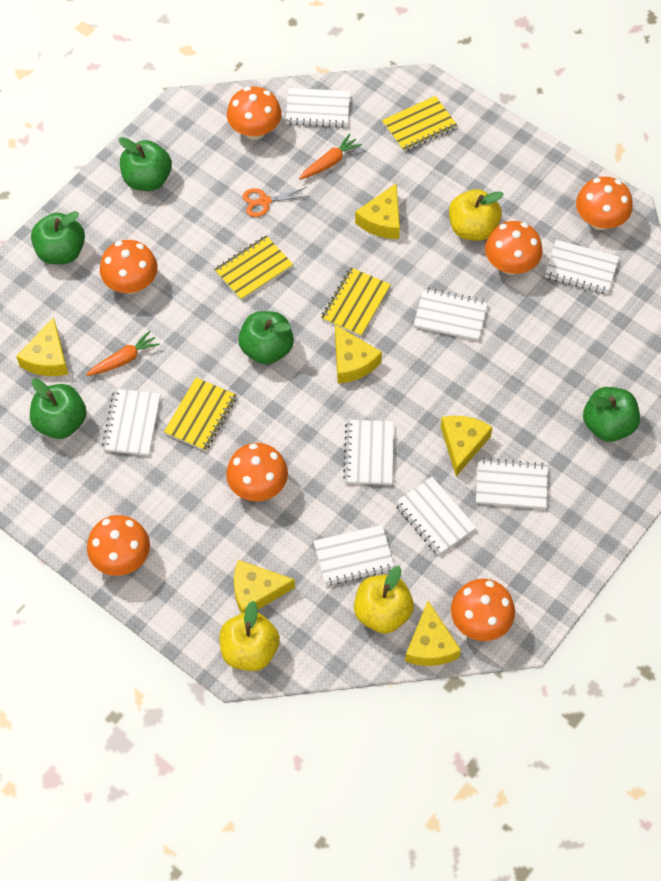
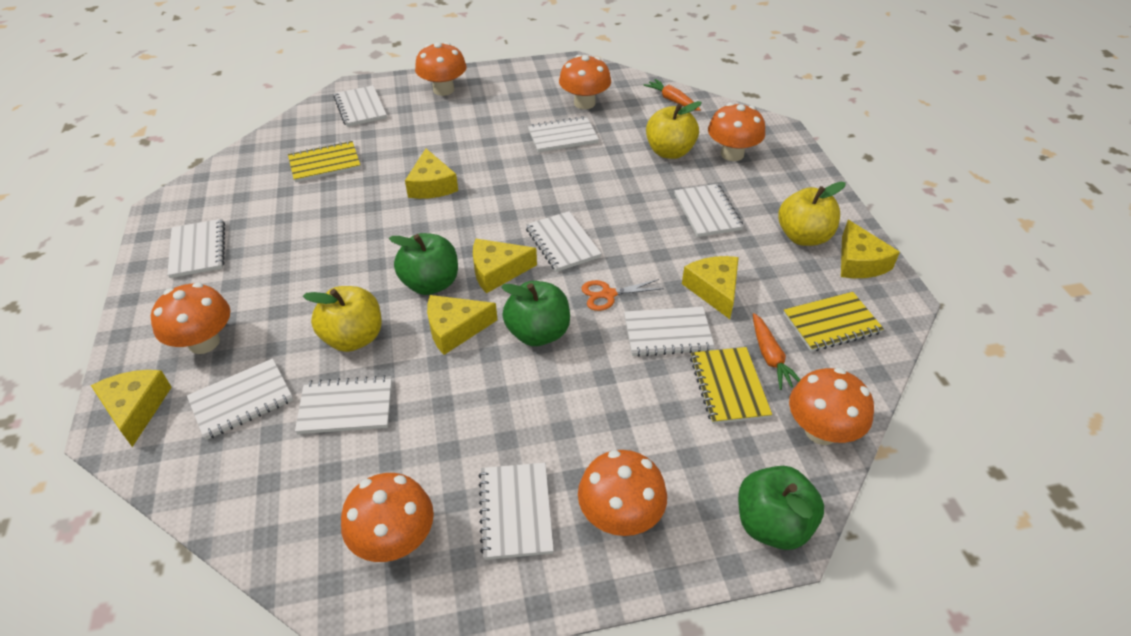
green apple: [30,378,86,439] [31,211,85,264] [119,137,172,191] [238,311,294,365] [583,387,640,442] = 5 -> [389,233,458,295] [501,281,570,346] [738,466,824,550] = 3
white notebook: [102,389,161,456] [285,88,350,128] [314,525,395,586] [343,420,394,485] [395,477,476,555] [414,288,488,341] [476,458,548,509] [545,240,619,294] = 8 -> [167,219,225,278] [187,358,293,440] [295,375,392,434] [334,85,387,127] [479,463,554,560] [526,211,602,272] [528,116,599,152] [624,307,715,357] [674,184,744,237] = 9
yellow notebook: [164,378,237,451] [214,235,293,301] [321,268,391,337] [382,96,457,152] = 4 -> [288,141,361,182] [690,347,772,424] [783,292,884,352] = 3

